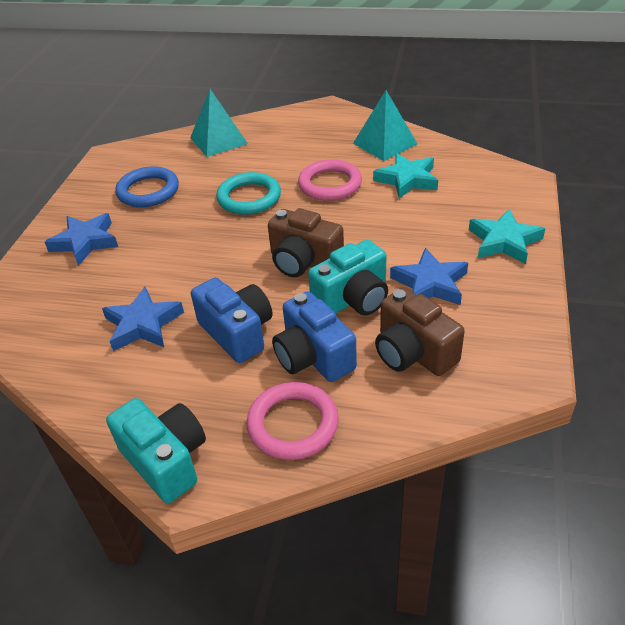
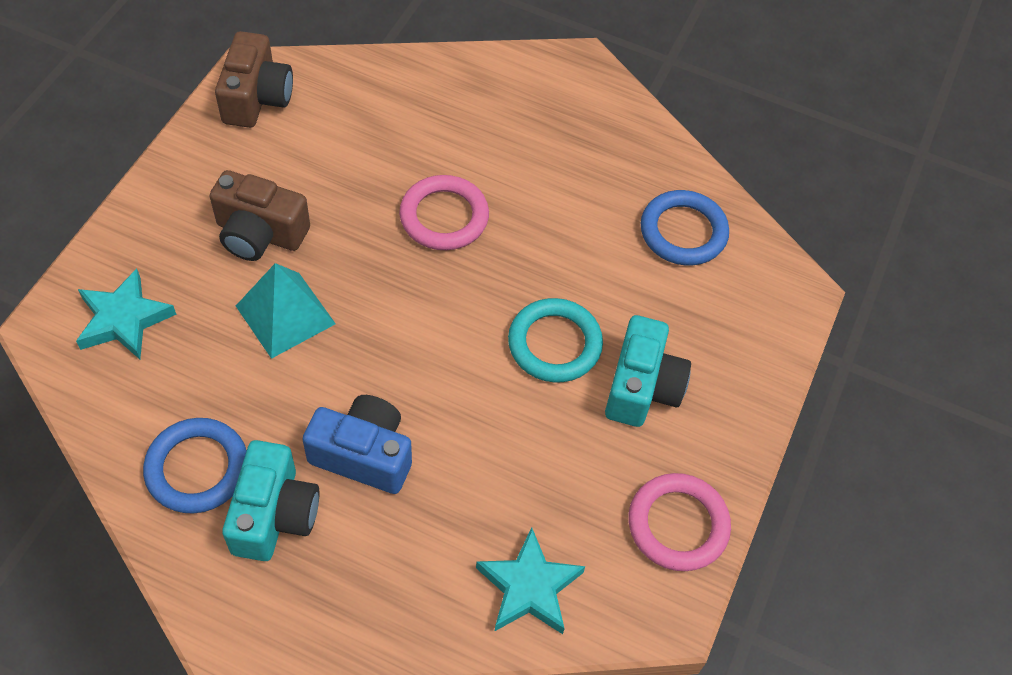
blue camera: [191,278,273,363] [272,291,357,382] = 2 -> [302,395,412,494] = 1
blue ring: [115,166,179,207] = 1 -> [143,418,247,514] [641,190,729,265] = 2
blue star: [45,213,118,266] [102,287,184,351] [390,248,468,305] = 3 -> none = 0
turquoise pyramid: [190,89,248,157] [353,90,417,161] = 2 -> [236,263,336,359] = 1

